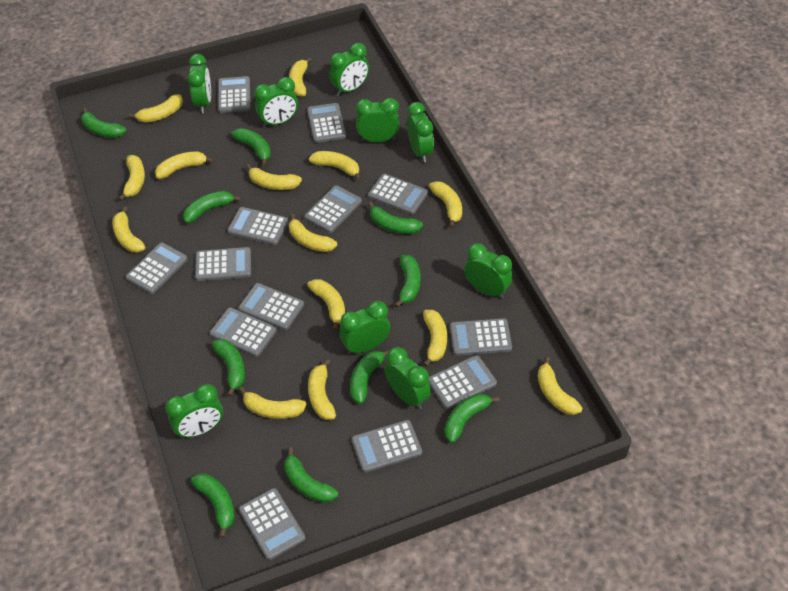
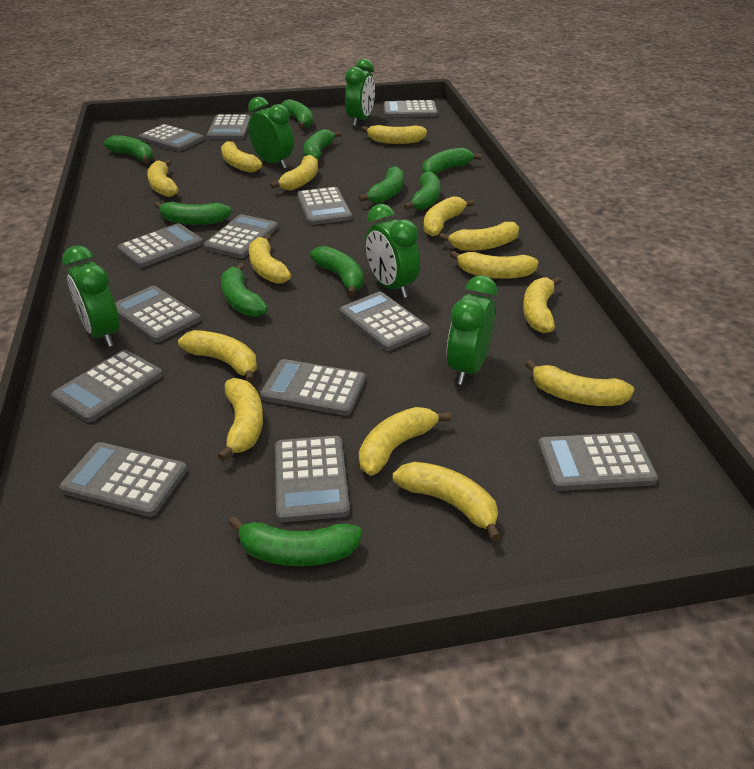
green clock: [165,384,223,438] [188,54,211,113] [254,77,298,127] [329,43,369,96] [340,301,390,354] [356,98,400,142] [385,347,431,409] [407,102,434,163] [464,243,513,299] = 9 -> [62,245,120,347] [248,97,294,169] [345,59,375,126] [365,204,420,298] [446,275,497,385] = 5

